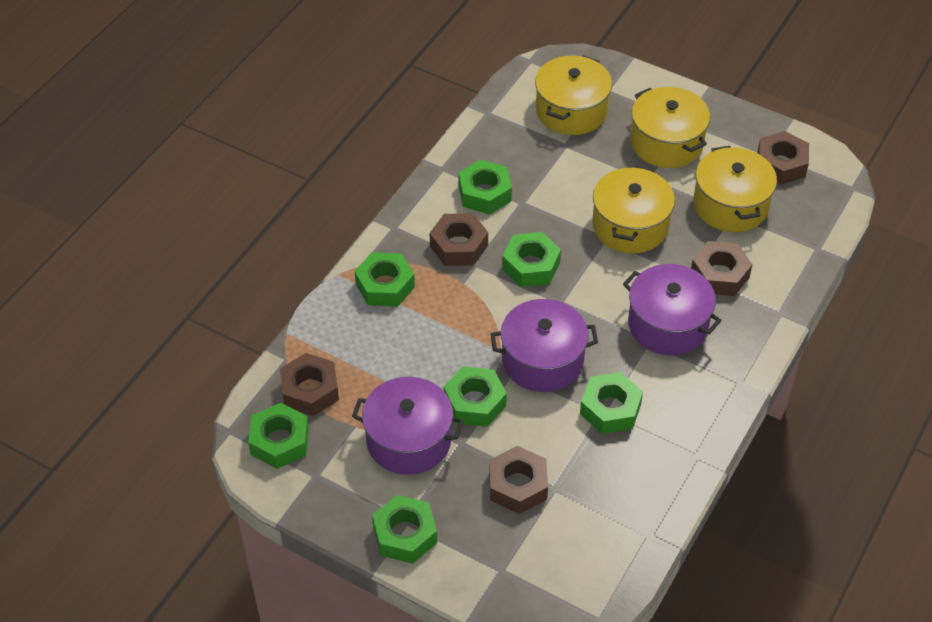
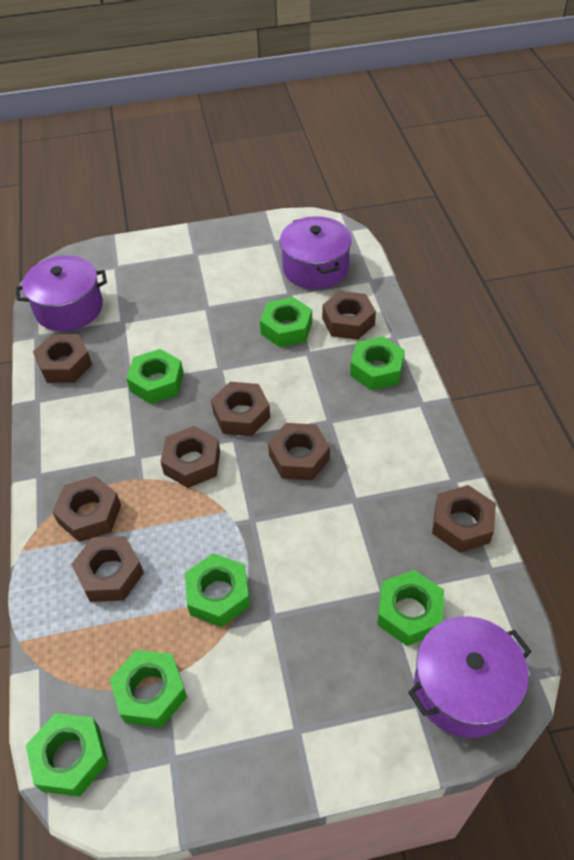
brown nut: [280,353,339,416] [430,213,488,266] [489,446,548,514] [691,241,753,296] [757,131,809,185] = 5 -> [33,334,92,383] [53,476,121,542] [71,536,144,602] [160,426,220,488] [211,382,270,436] [268,423,330,480] [322,291,376,340] [432,485,496,553] = 8
yellow pot: [535,55,612,135] [592,166,675,253] [631,87,710,168] [693,146,777,232] = 4 -> none = 0

